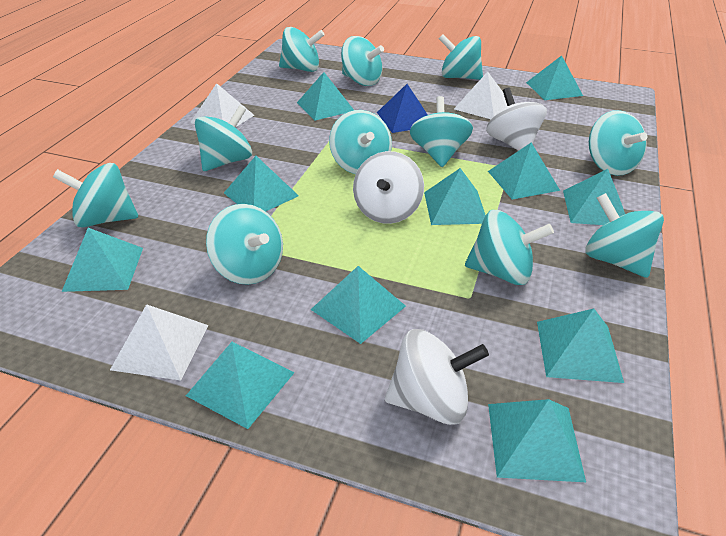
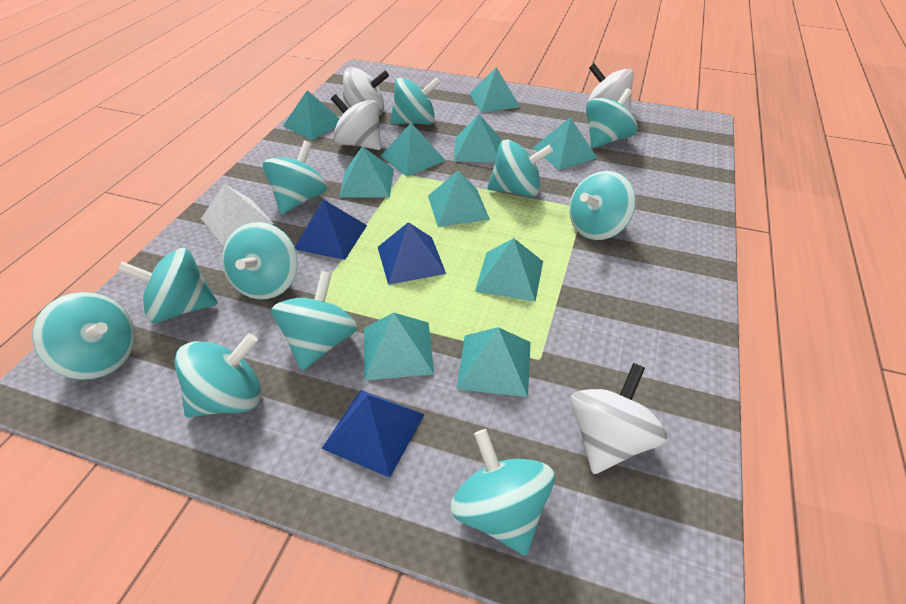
blue pyramid: [377,84,428,133] = 1 -> [295,199,367,260] [321,390,425,478] [378,222,446,285] = 3
turquoise pyramid: [62,228,143,292] [186,342,295,429] [224,156,299,212] [297,72,354,120] [311,266,406,344] [424,168,486,225] [488,142,560,199] [488,399,586,482] [526,55,583,100] [537,309,624,383] [563,169,625,225] = 11 -> [283,90,340,140] [339,146,394,197] [364,313,434,381] [381,123,446,177] [428,170,490,227] [454,114,501,162] [457,327,531,397] [470,67,520,113] [475,238,543,302] [533,117,597,170] = 10
white pyramid: [110,304,208,381] [190,83,254,127] [454,71,508,119] = 3 -> [201,184,274,245] = 1
white spinning top: [353,151,424,224] [385,329,489,425] [486,88,547,151] = 3 -> [331,94,381,150] [342,67,389,115] [570,363,667,474] [588,63,634,112] = 4

